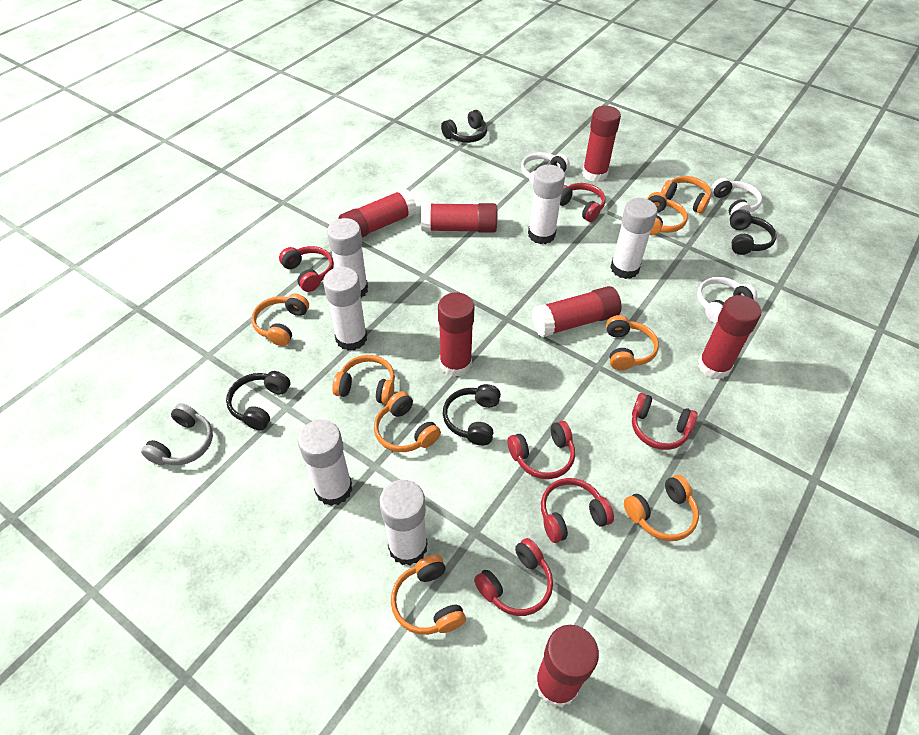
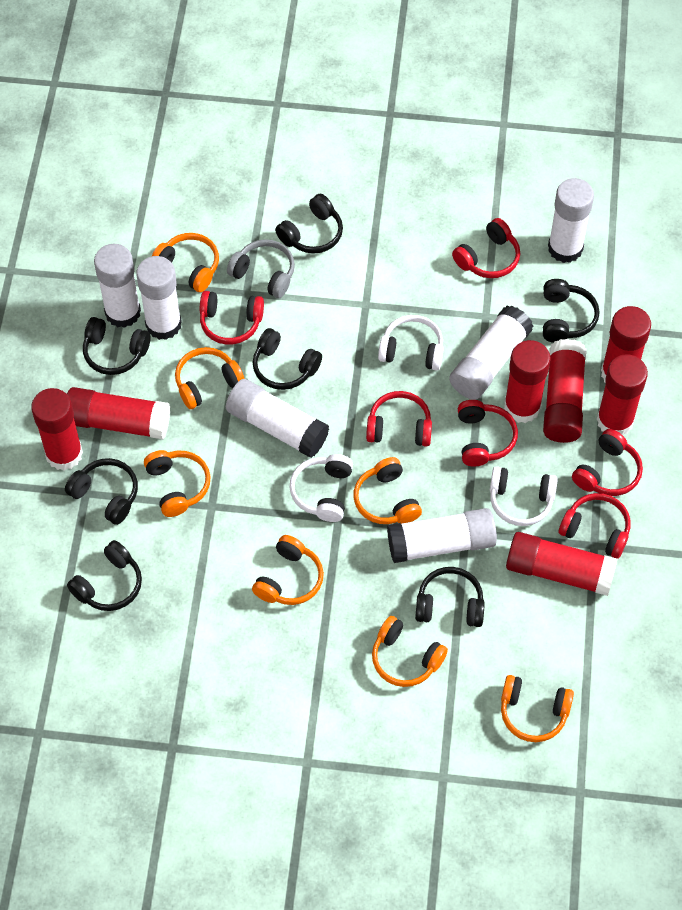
black headphones: [226,371,290,431] [441,110,487,143] [443,384,501,446] [730,209,777,255] = 4 -> [65,458,138,525] [67,540,142,611] [83,317,151,375] [252,328,322,390] [275,194,343,254] [415,567,485,627] [543,279,600,343] = 7
orange headphones: [251,294,309,346] [332,355,395,405] [374,391,441,452] [391,555,466,635] [606,315,659,370] [624,475,699,541] [647,192,688,235] [661,176,711,214] = 8 -> [144,450,211,517] [152,233,219,292] [175,347,245,409] [252,535,324,605] [353,457,422,524] [372,616,448,687] [501,675,574,742] = 7

